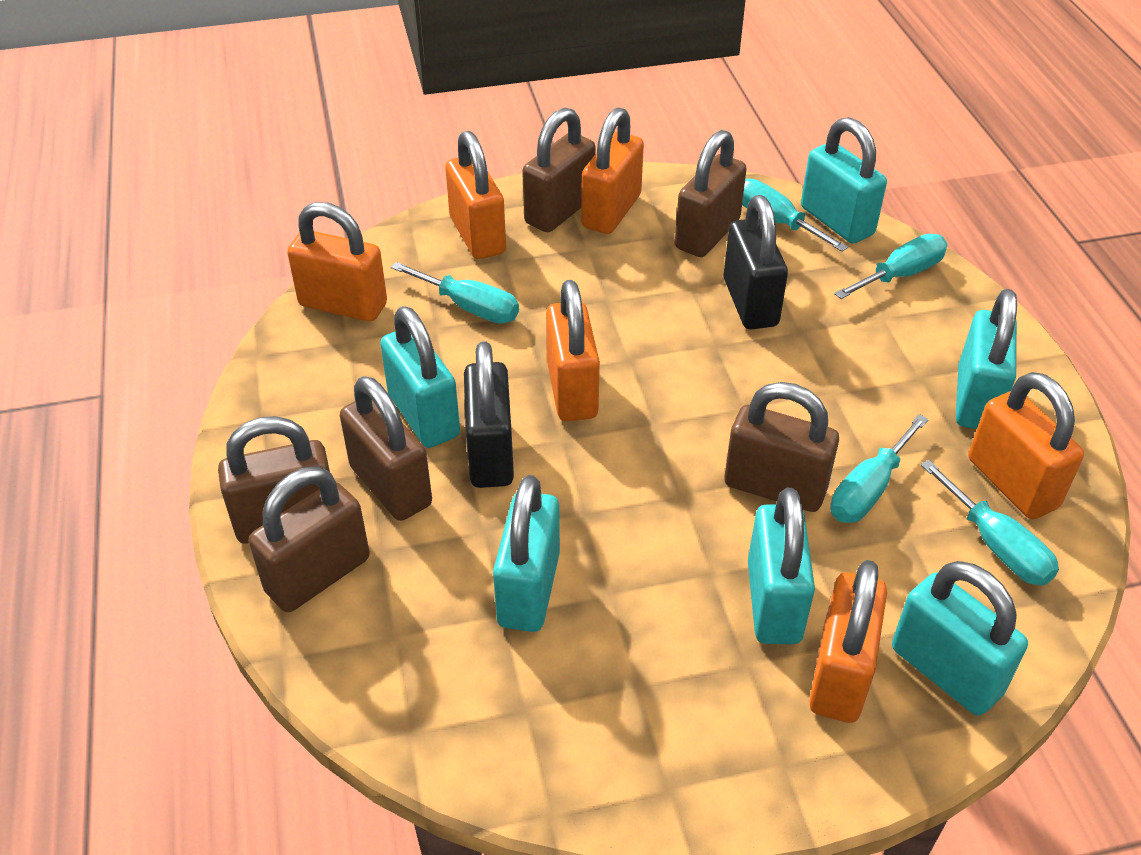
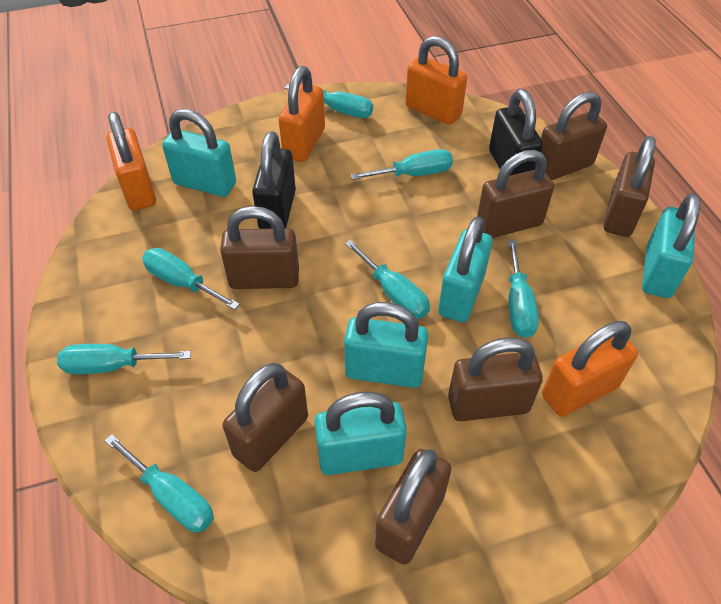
brown padlock: [218,416,330,544] [248,467,370,612] [340,376,432,521] [522,108,596,232] [675,130,747,257] [724,382,839,512] = 6 -> [220,206,299,289] [222,363,308,472] [375,449,452,565] [448,338,543,421] [477,150,554,238] [541,92,607,180] [603,136,656,237] = 7
orange padlock: [287,202,387,322] [445,131,506,259] [546,280,600,421] [581,107,644,234] [809,560,887,723] [969,372,1084,519] = 6 -> [107,112,156,211] [279,66,325,162] [405,36,467,125] [542,321,638,417] = 4
turquoise padlock: [380,306,460,448] [493,475,560,632] [748,488,815,644] [801,117,887,244] [892,561,1028,715] [956,289,1017,429] = 6 -> [162,109,236,197] [315,392,407,475] [344,302,428,388] [438,216,493,322] [642,193,701,298] = 5
turquoise screwdriver: [391,262,519,324] [742,179,848,252] [830,414,929,523] [834,234,948,299] [920,460,1059,586] = 5 -> [57,344,191,374] [105,434,214,532] [142,248,240,310] [284,84,373,118] [345,240,430,319] [351,149,453,180] [508,239,539,338] = 7

